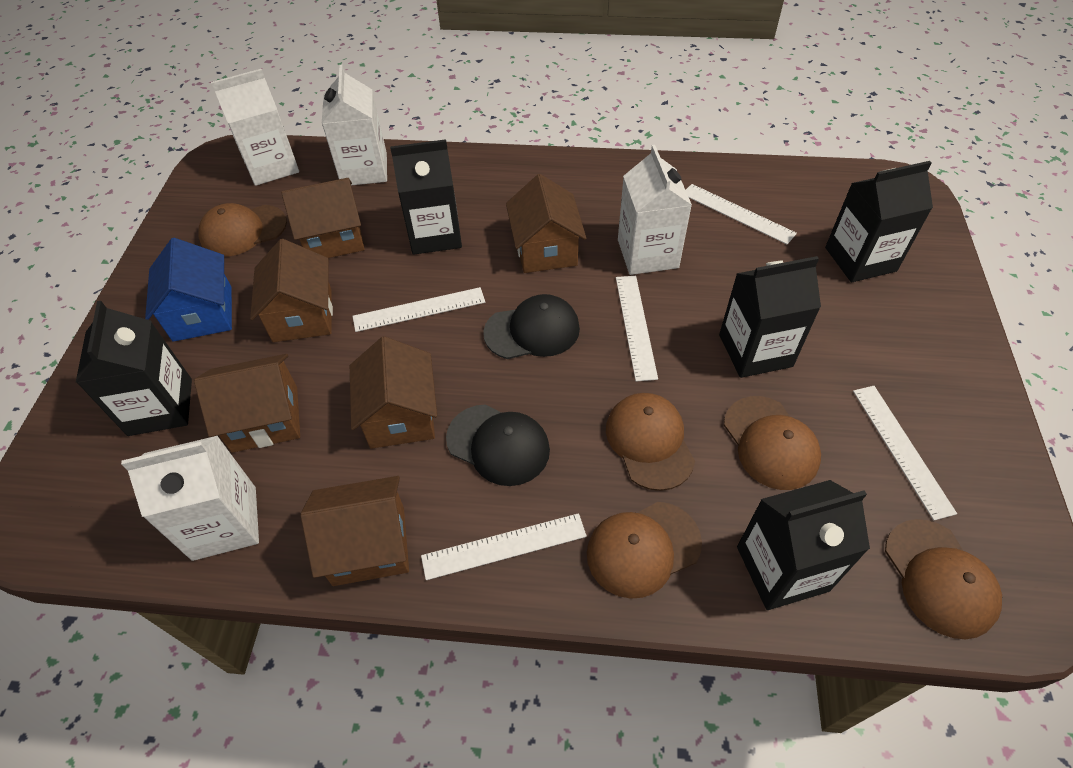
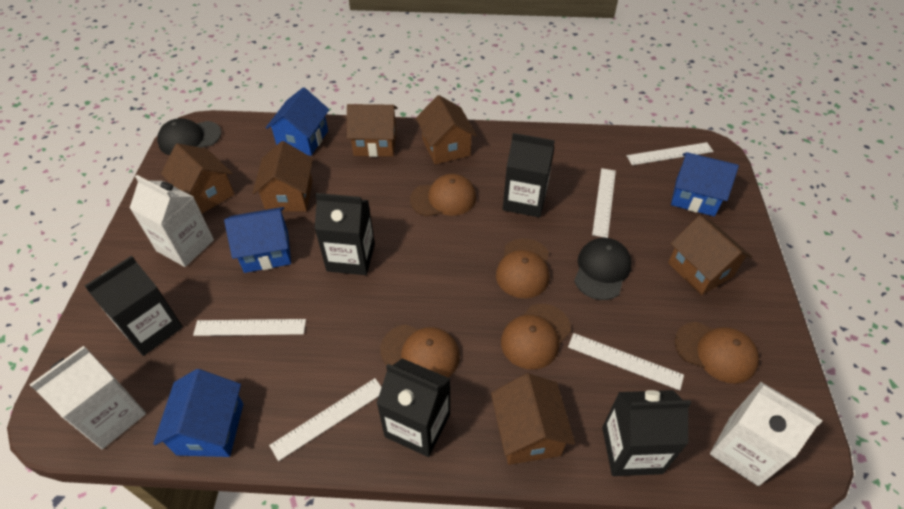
blue house: [145,238,232,342] = 1 -> [153,369,243,457] [224,207,291,273] [266,87,329,156] [671,152,739,216] = 4
white carton: [121,436,259,561] [211,69,299,186] [322,65,387,185] [618,145,692,275] = 4 -> [29,346,146,449] [130,175,214,267] [710,382,822,486] = 3

